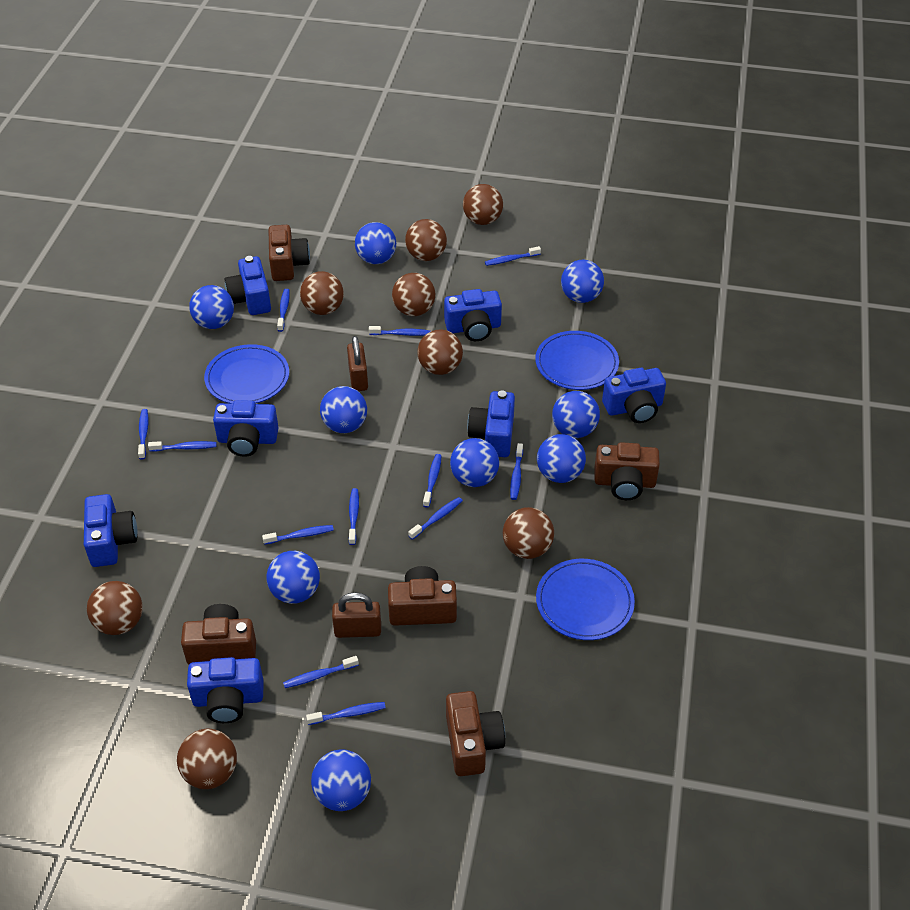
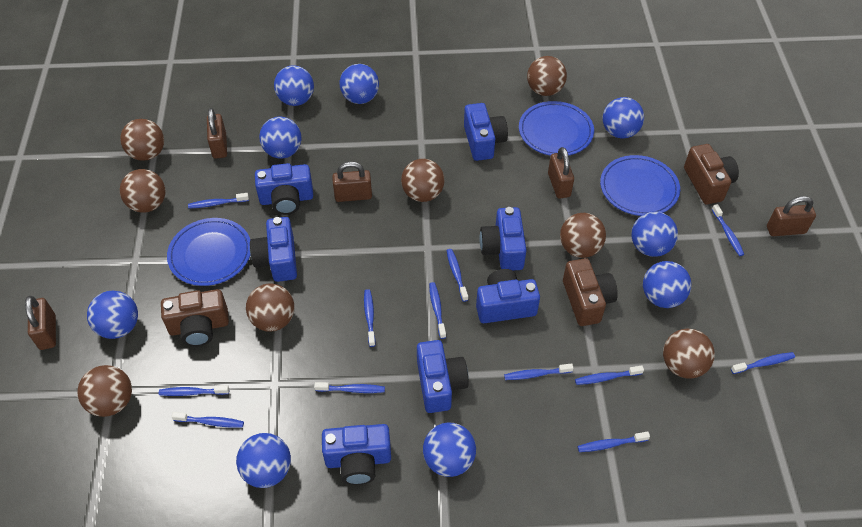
brown camera: [181,604,256,664] [269,225,310,281] [388,566,457,626] [446,691,505,776] [594,442,660,500] = 5 -> [161,289,229,347] [563,258,618,326] [684,144,739,204] = 3
brown padlock: [332,592,381,638] [347,336,368,391] = 2 -> [25,296,56,350] [207,108,227,159] [332,161,372,202] [548,147,574,199] [767,196,816,236] = 5

